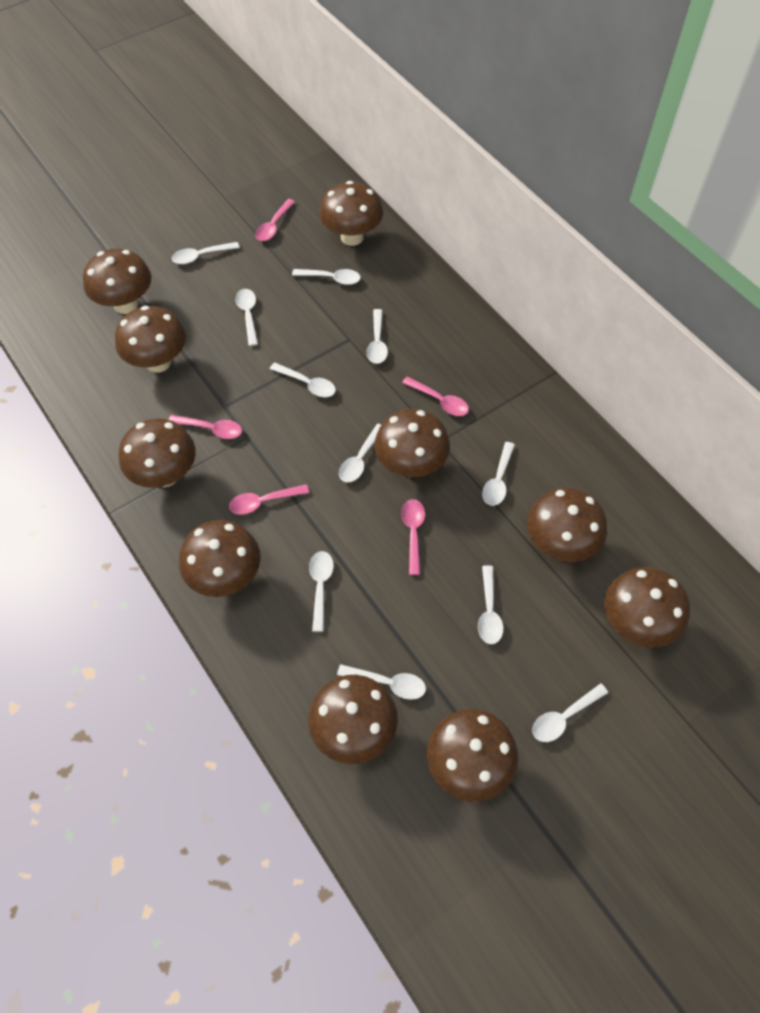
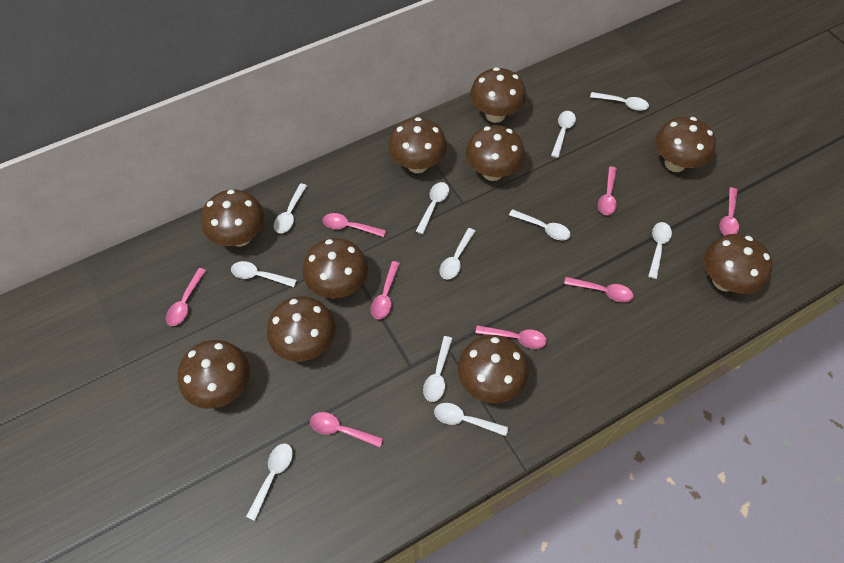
pink spoon: [169,415,242,439] [229,484,309,514] [255,199,295,241] [401,499,425,575] [402,377,469,416] = 5 -> [166,268,206,326] [310,412,384,447] [323,213,386,237] [371,261,400,319] [475,325,547,349] [564,277,633,302] [598,167,617,215] [720,187,739,236] = 8

